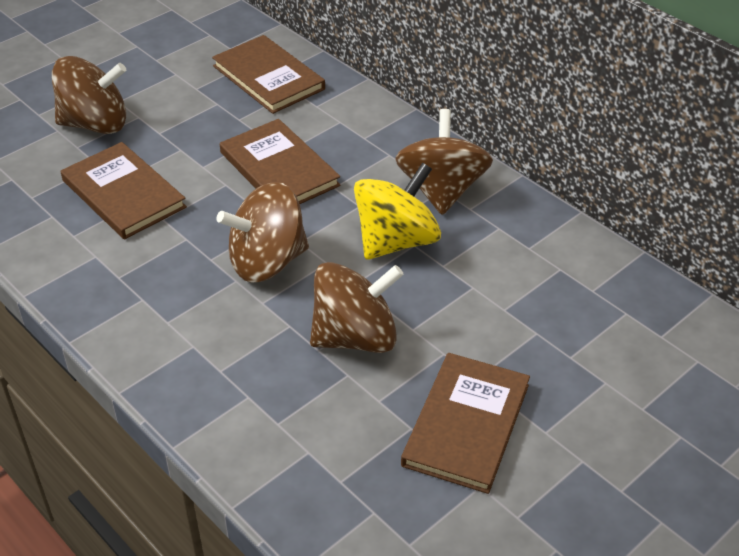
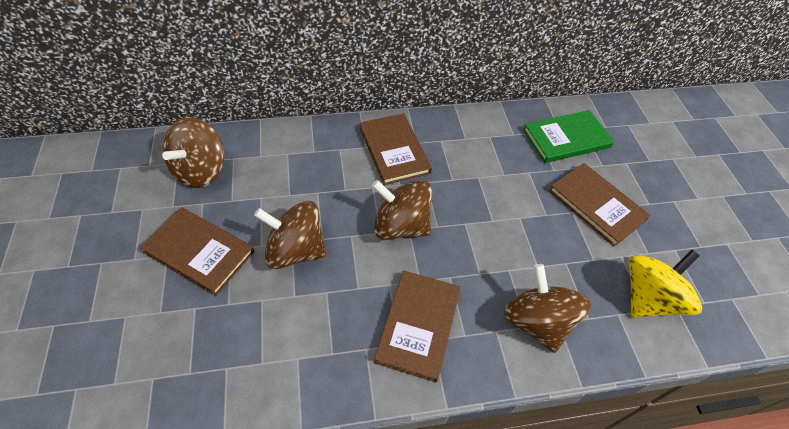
green book: none = 0 -> [523,110,614,163] = 1

